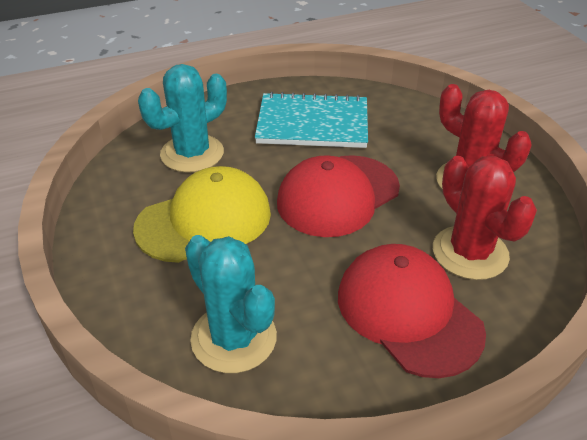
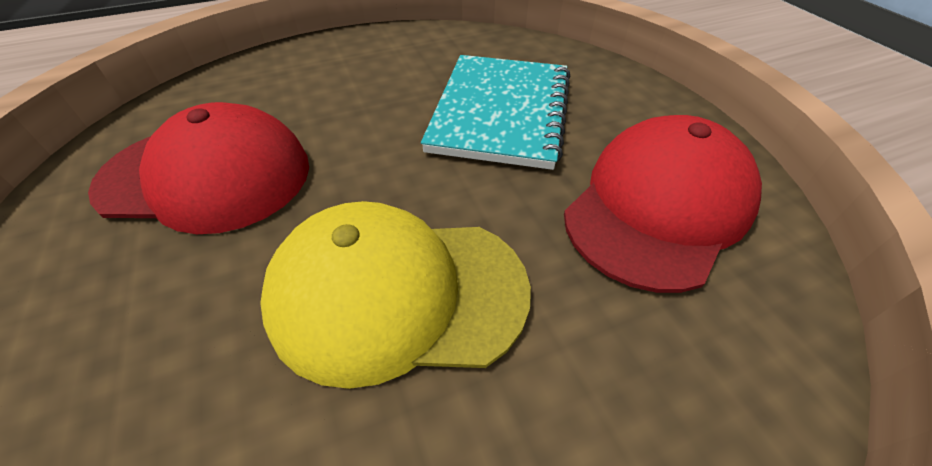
red cactus: [433,156,537,280] [436,84,532,190] = 2 -> none = 0
turquoise cactus: [138,64,227,173] [185,235,277,373] = 2 -> none = 0

